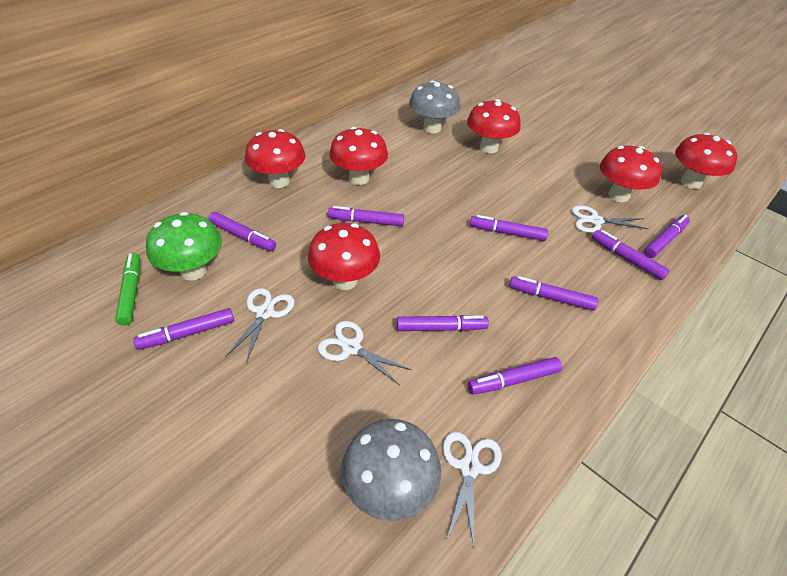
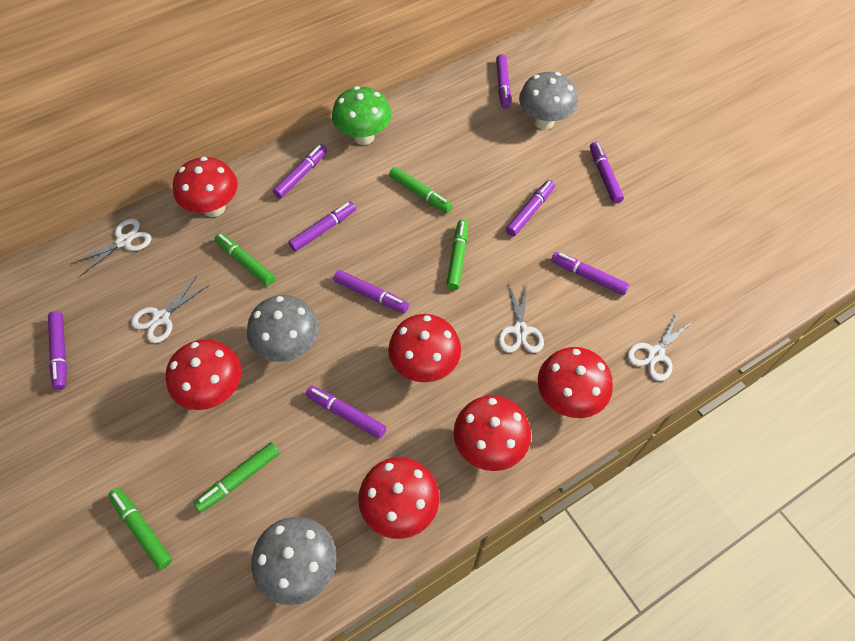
green marker: [115,253,140,325] = 1 -> [108,488,172,570] [194,442,280,512] [215,233,275,286] [389,167,453,213] [446,220,468,290] = 5
grey mushroom: [341,419,441,521] [409,80,460,133] = 2 -> [247,295,319,362] [251,517,336,605] [519,72,578,130] = 3

